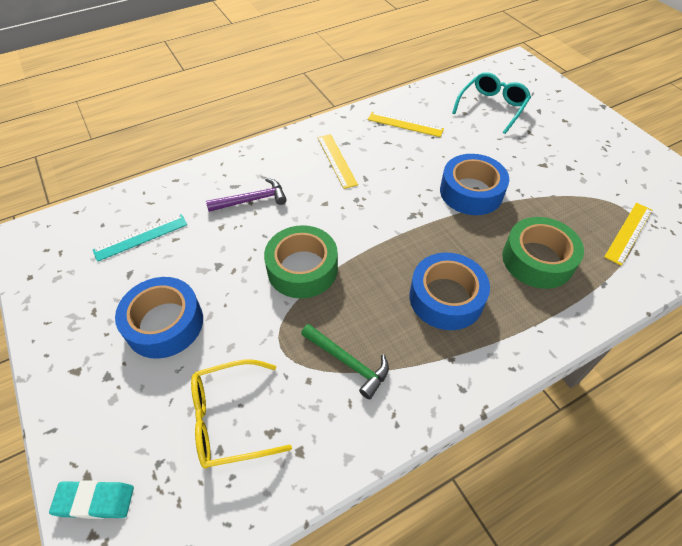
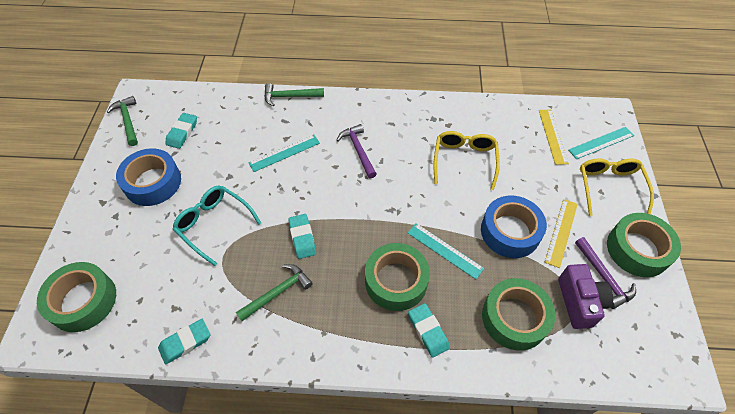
blue tape: [115,277,203,359] [409,253,490,330] [440,154,509,215] = 3 -> [116,148,181,206] [481,196,547,258] = 2
green hammer: [301,324,389,399] = 1 -> [107,96,138,146] [236,264,313,321] [264,83,324,106] = 3
green tape: [264,225,338,299] [502,217,584,289] = 2 -> [37,262,116,332] [365,243,430,311] [482,278,555,351] [607,213,681,277] = 4
purple camera: none = 0 -> [558,264,613,329] = 1
purple hammer: [206,178,287,212] = 1 -> [337,124,377,179] [575,237,636,309] = 2
turquoise eraser: [49,480,134,519] = 1 -> [158,319,210,364] [166,113,197,149] [288,214,316,259] [408,303,450,358] = 4
turquoise ruler: [93,214,187,262] = 1 -> [248,135,320,172] [408,223,484,279] [569,127,634,159] = 3
yellow glasses: [191,359,292,469] = 1 -> [434,131,500,190] [580,158,654,216] = 2
yellow ruler: [317,134,358,189] [368,112,444,137] [604,203,652,266] = 3 -> [539,110,569,165] [545,199,578,268] = 2

